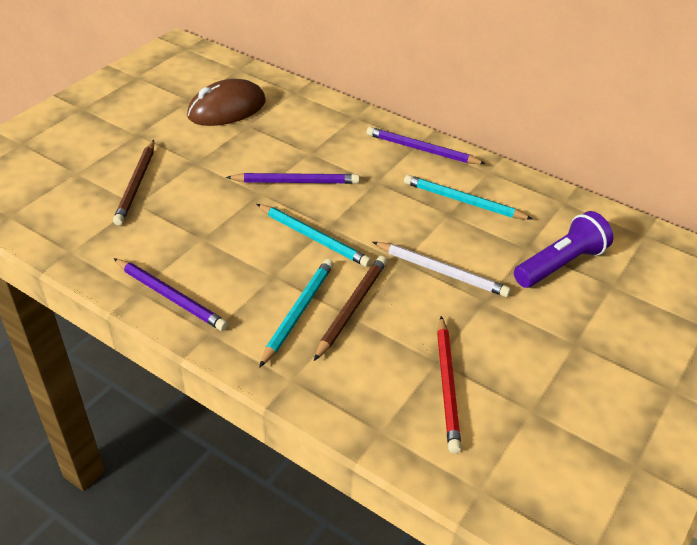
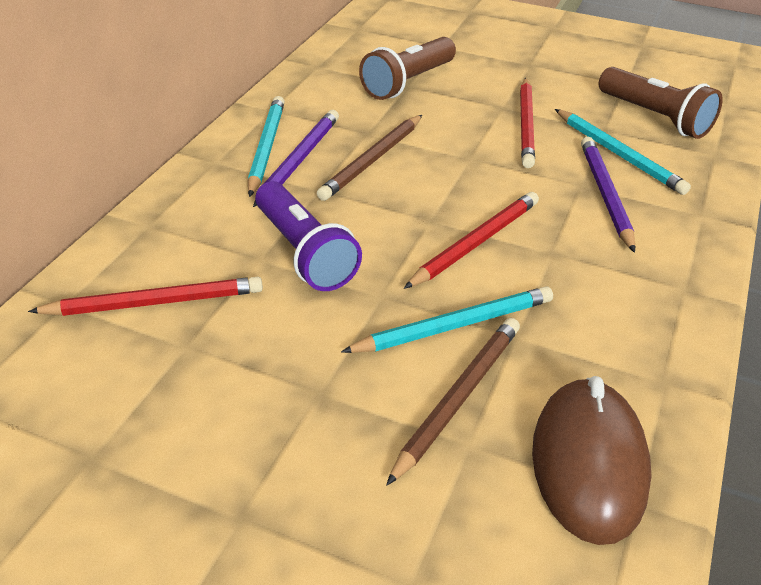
brown flashlight: none = 0 -> [359,37,456,100] [599,67,723,139] = 2
purple pencil: [113,258,228,331] [226,173,360,184] [367,127,486,164] = 3 -> [253,110,339,207] [581,137,635,253] = 2
red pencil: [437,316,461,454] = 1 -> [28,277,263,316] [404,192,539,289] [520,78,535,168] = 3
white pencil: [373,242,511,297] = 1 -> none = 0

